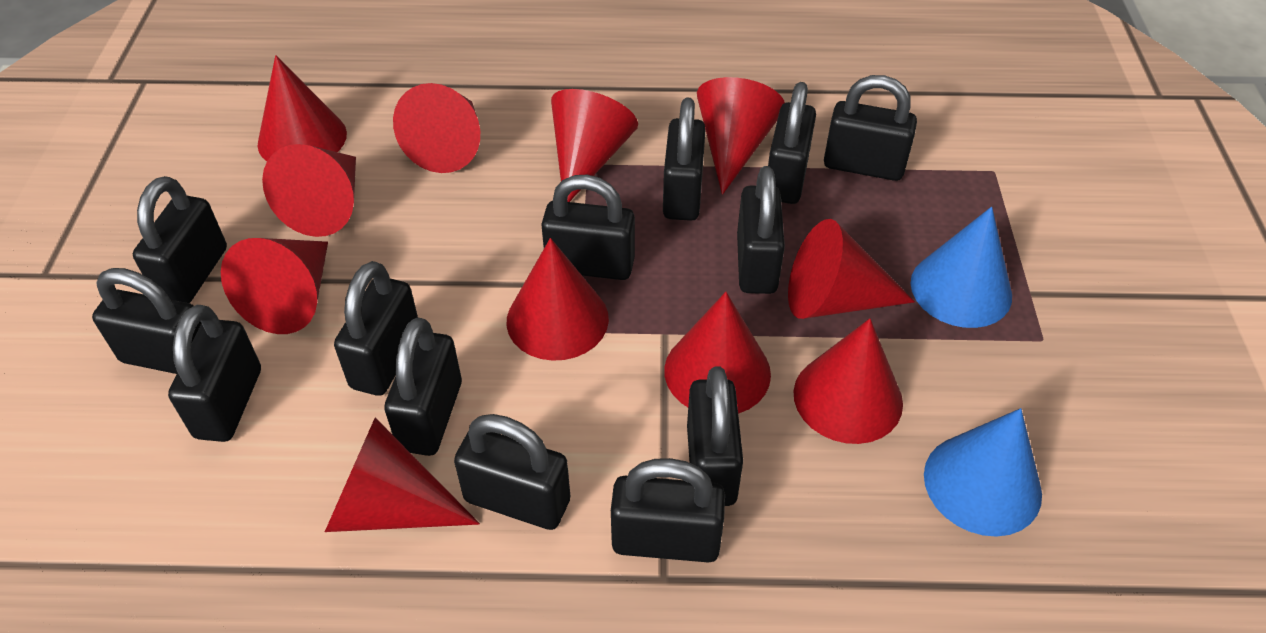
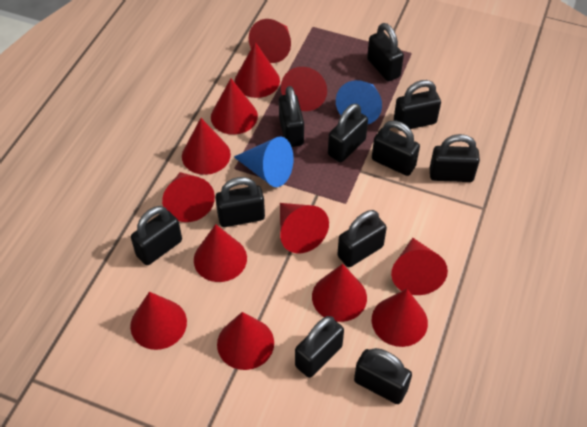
black padlock: [92,268,202,374] [133,176,227,303] [168,305,261,442] [334,261,418,396] [384,318,462,456] [454,414,570,530] [541,175,635,280] [611,458,725,563] [663,98,706,221] [687,366,743,506] [737,166,785,294] [768,82,816,204] [824,75,917,181] = 13 -> [131,206,182,265] [215,177,265,227] [279,86,304,147] [295,316,344,378] [328,103,368,162] [337,210,387,267] [354,348,412,404] [367,23,404,81] [372,120,420,176] [394,80,441,131] [430,134,480,182] = 11
red cone: [221,238,328,334] [258,55,347,161] [262,144,356,237] [325,418,480,532] [393,83,480,173] [507,238,609,361] [551,89,638,202] [664,292,771,414] [697,77,785,195] [788,219,915,319] [794,318,903,444] = 11 -> [130,292,187,350] [162,172,215,222] [182,118,231,175] [194,224,247,282] [211,78,258,135] [217,312,274,370] [235,42,280,98] [249,19,291,63] [280,203,329,253] [281,67,327,111] [312,264,367,322] [372,289,428,347] [391,238,448,295] = 13

